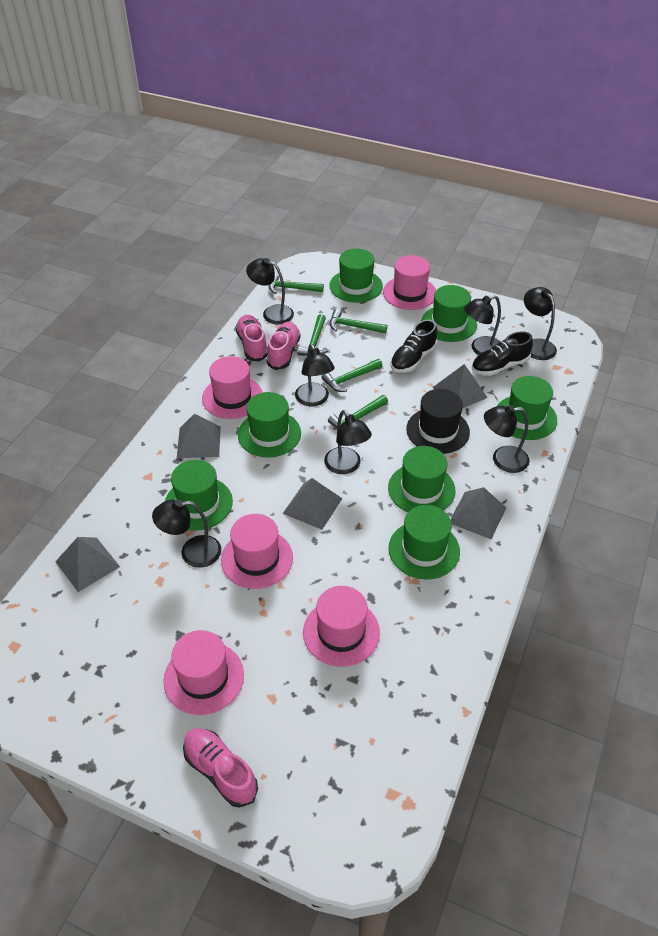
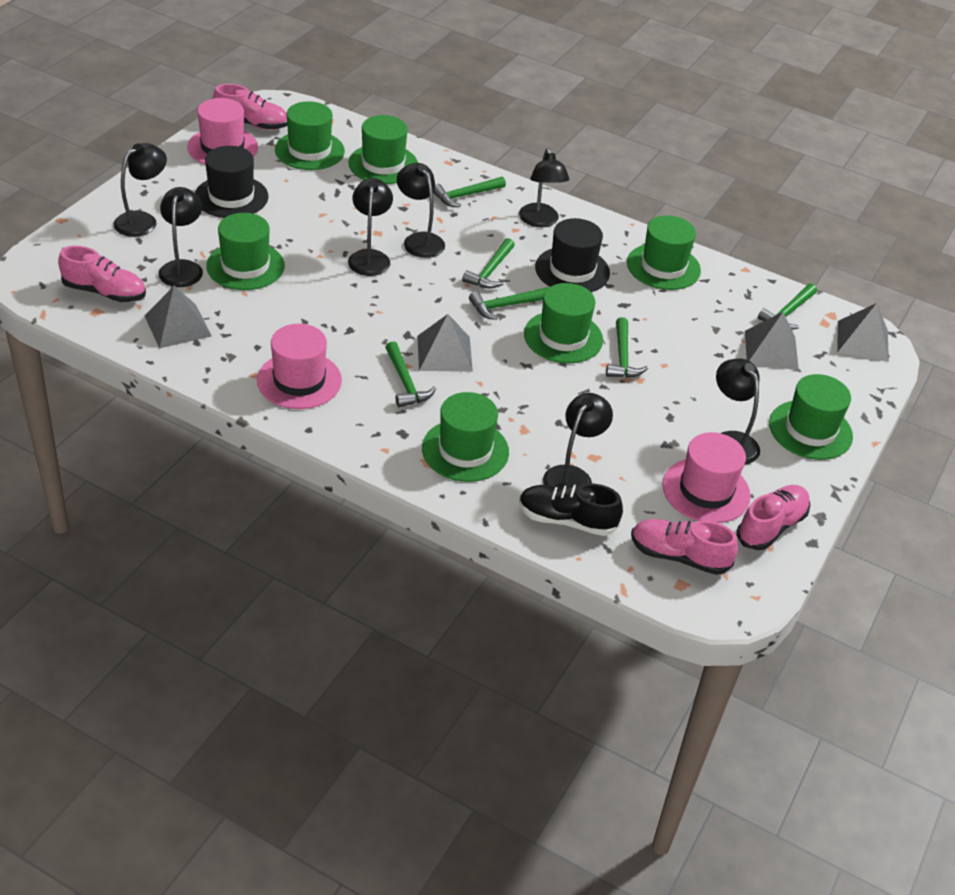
black hat: [406,389,470,454] = 1 -> [195,146,268,218] [535,218,610,292] = 2
black shoe: [390,320,437,373] [472,331,533,376] = 2 -> [519,483,623,536] = 1
green hammer: [268,273,324,294] [297,314,328,356] [322,359,383,392] [328,395,388,428] [329,309,387,333] = 5 -> [385,341,436,407] [433,177,506,207] [462,238,515,289] [469,287,549,320] [606,317,648,378] [758,283,817,330] = 6
grey pyramid: [55,537,120,592] [177,414,221,458] [283,478,343,530] [433,364,487,408] [450,487,507,539] = 5 -> [145,286,211,348] [418,314,473,372] [745,312,799,370] [837,303,889,362] = 4
pink hat: [163,630,244,715] [202,356,263,419] [221,514,293,589] [303,586,380,667] [383,255,436,310] = 5 -> [187,98,258,165] [257,324,342,409] [662,432,751,523] = 3
pink shoe: [183,728,258,808] [235,315,268,362] [266,322,301,370] = 3 -> [58,246,146,302] [213,84,287,130] [631,519,738,575] [737,485,810,550] = 4

